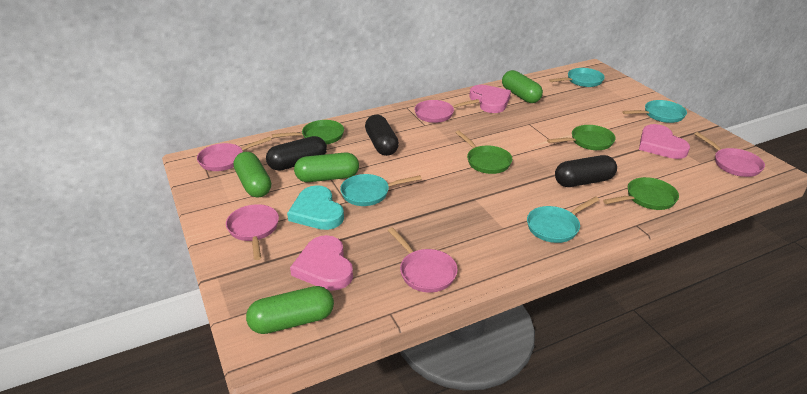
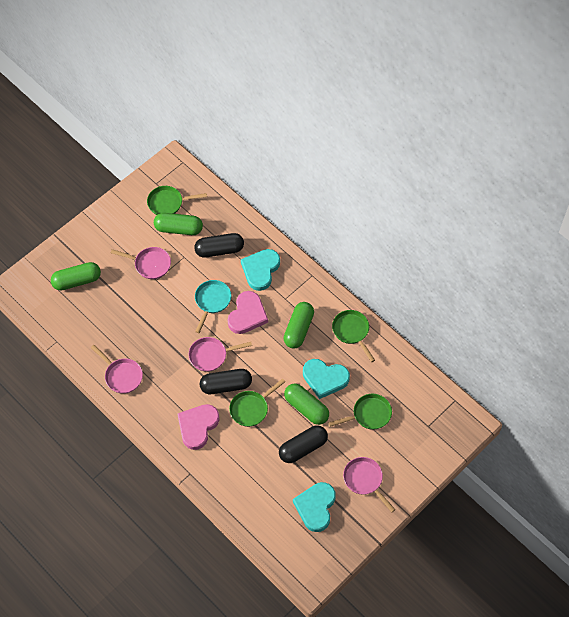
pink heart: [290,235,353,291] [469,85,511,113] [639,124,690,159] = 3 -> [177,404,220,450] [228,291,268,334] = 2
pink pan: [197,137,272,171] [226,204,279,260] [388,227,458,293] [415,99,480,123] [694,132,765,177] = 5 -> [91,345,143,394] [111,247,171,279] [189,337,252,372] [343,457,396,512] = 4
turquoise heart: [287,185,344,230] = 1 -> [241,249,280,291] [293,482,336,532] [303,359,350,399] = 3
turquoise pan: [340,174,422,206] [527,196,599,243] [549,68,605,87] [622,100,687,123] = 4 -> [195,280,232,333] = 1

